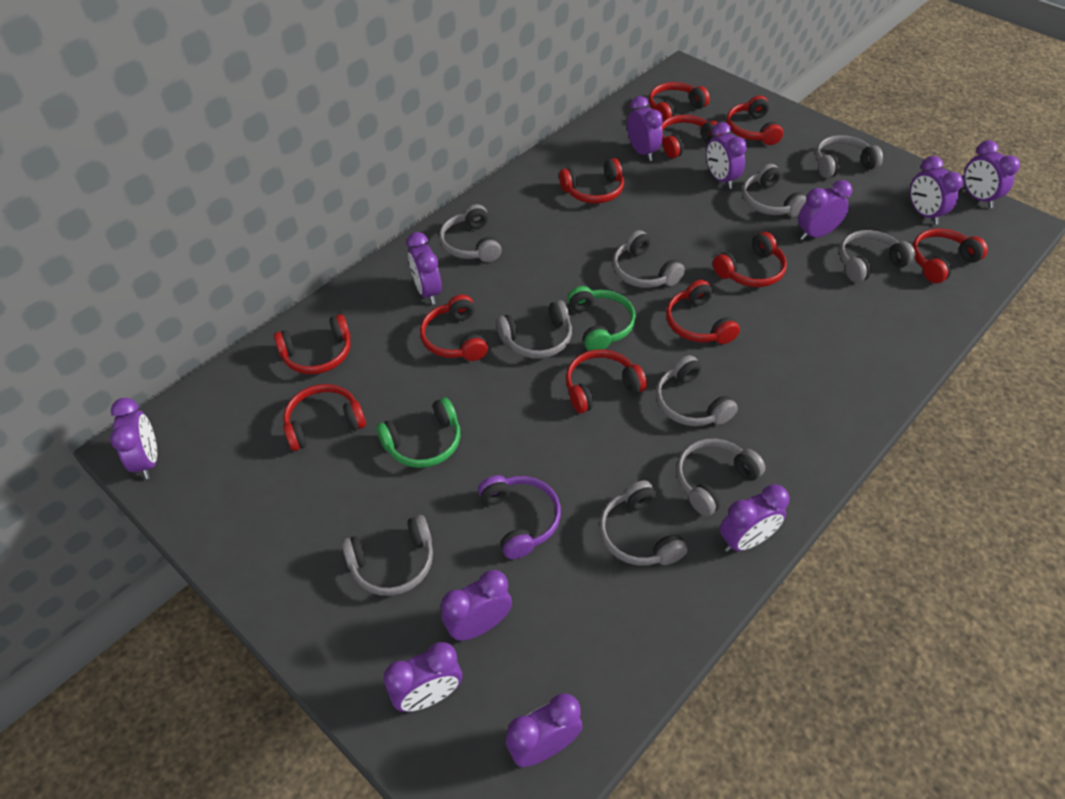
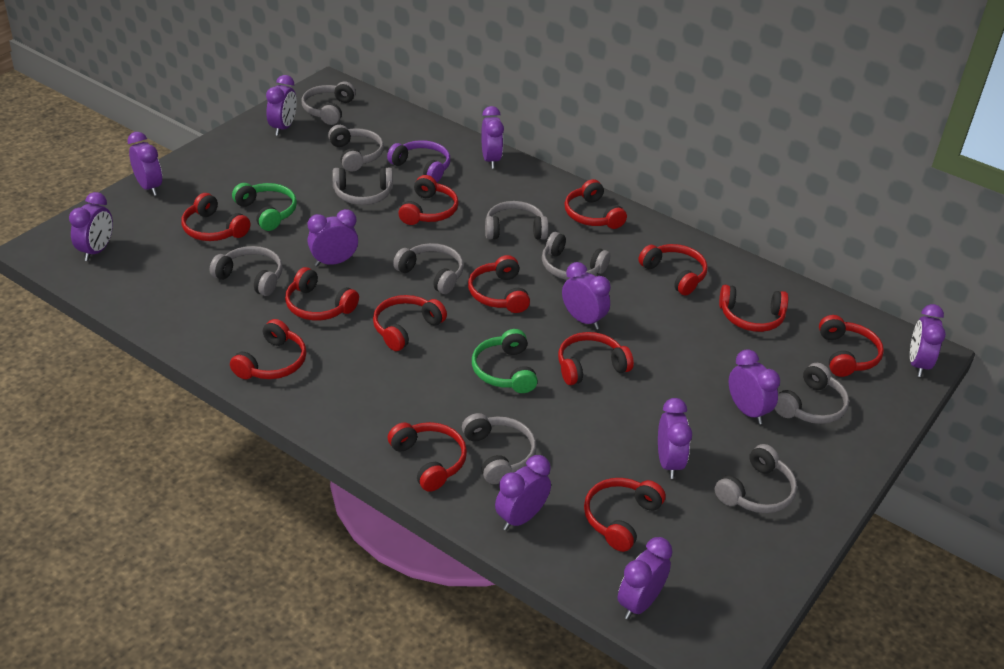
red headphones: [274,314,351,374] [283,384,366,451] [420,294,488,361] [559,158,624,204] [566,349,647,413] [649,82,710,122] [661,115,721,158] [666,280,740,344] [713,232,787,287] [726,96,783,145] [912,229,988,283] = 11 -> [181,193,250,241] [230,319,306,379] [285,267,359,321] [373,295,447,351] [388,422,467,492] [398,175,459,225] [468,255,530,313] [558,332,634,385] [564,179,627,229] [584,478,666,552] [638,244,708,295] [719,285,788,332] [819,315,884,377] = 13

